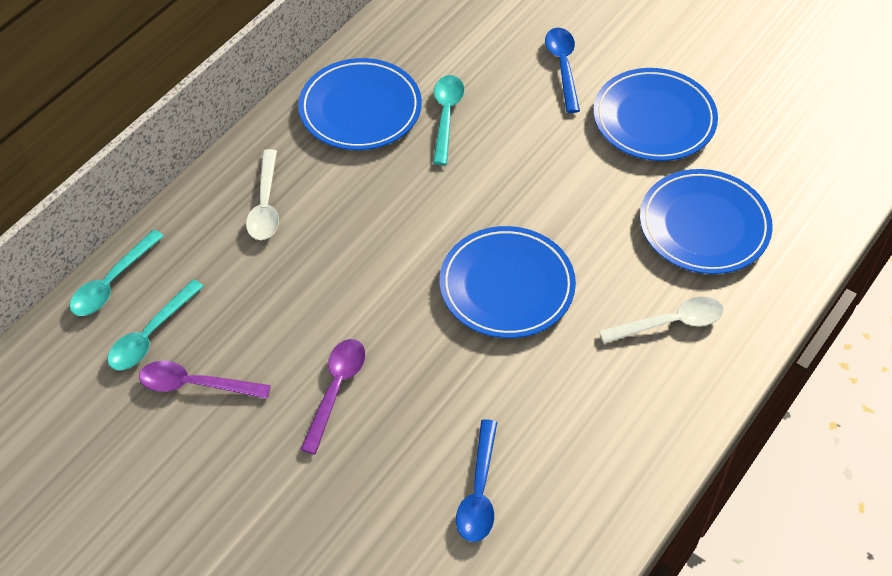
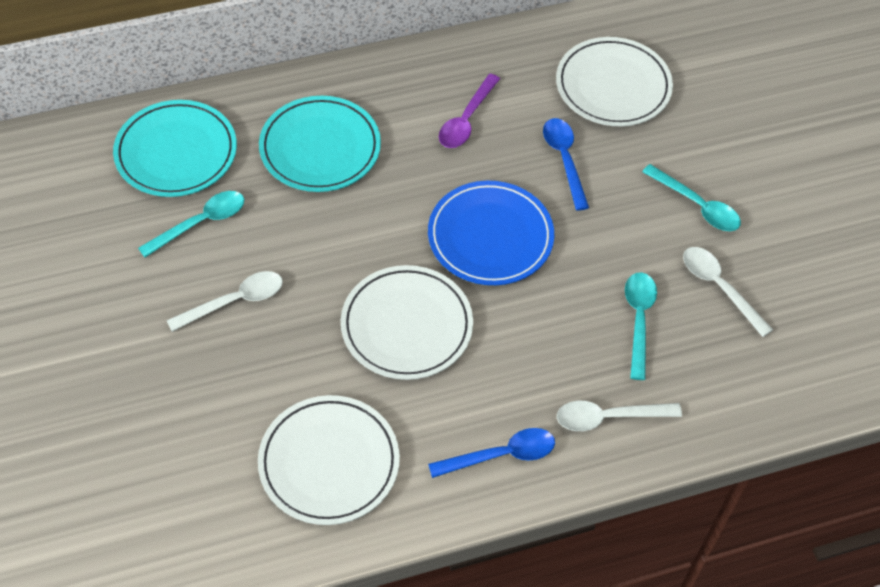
blue plate: [298,58,422,150] [440,226,576,338] [593,68,718,161] [640,169,773,274] = 4 -> [428,181,554,285] = 1
purple spoon: [139,361,271,399] [300,339,365,455] = 2 -> [439,74,500,148] = 1
turquoise plate: none = 0 -> [113,100,237,197] [259,96,381,192] = 2
white plate: none = 0 -> [258,395,400,525] [341,265,473,380] [556,37,673,126] = 3
white spoon: [246,149,279,240] [599,297,724,344] = 2 -> [167,271,283,332] [557,401,682,431] [683,247,773,337] = 3

